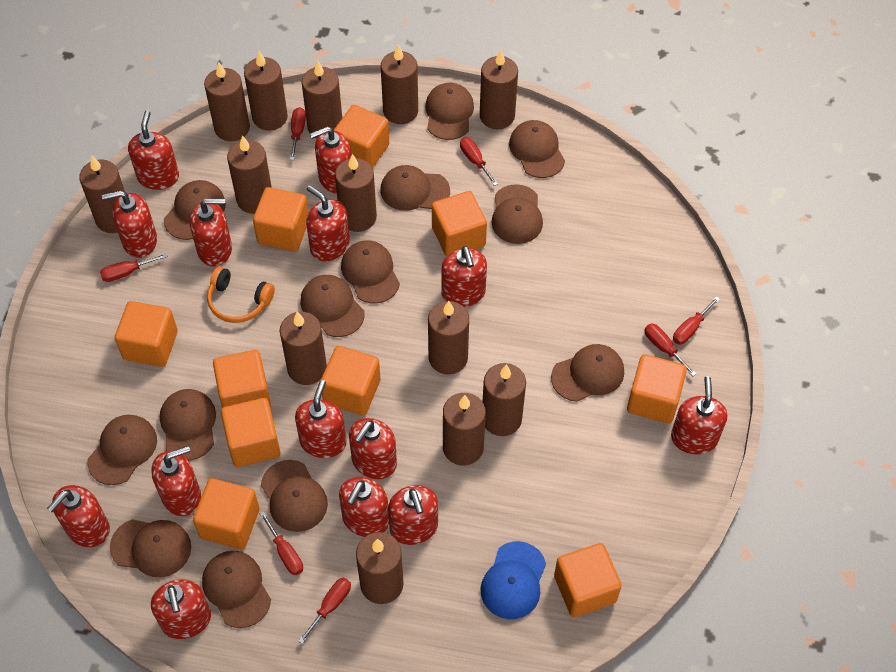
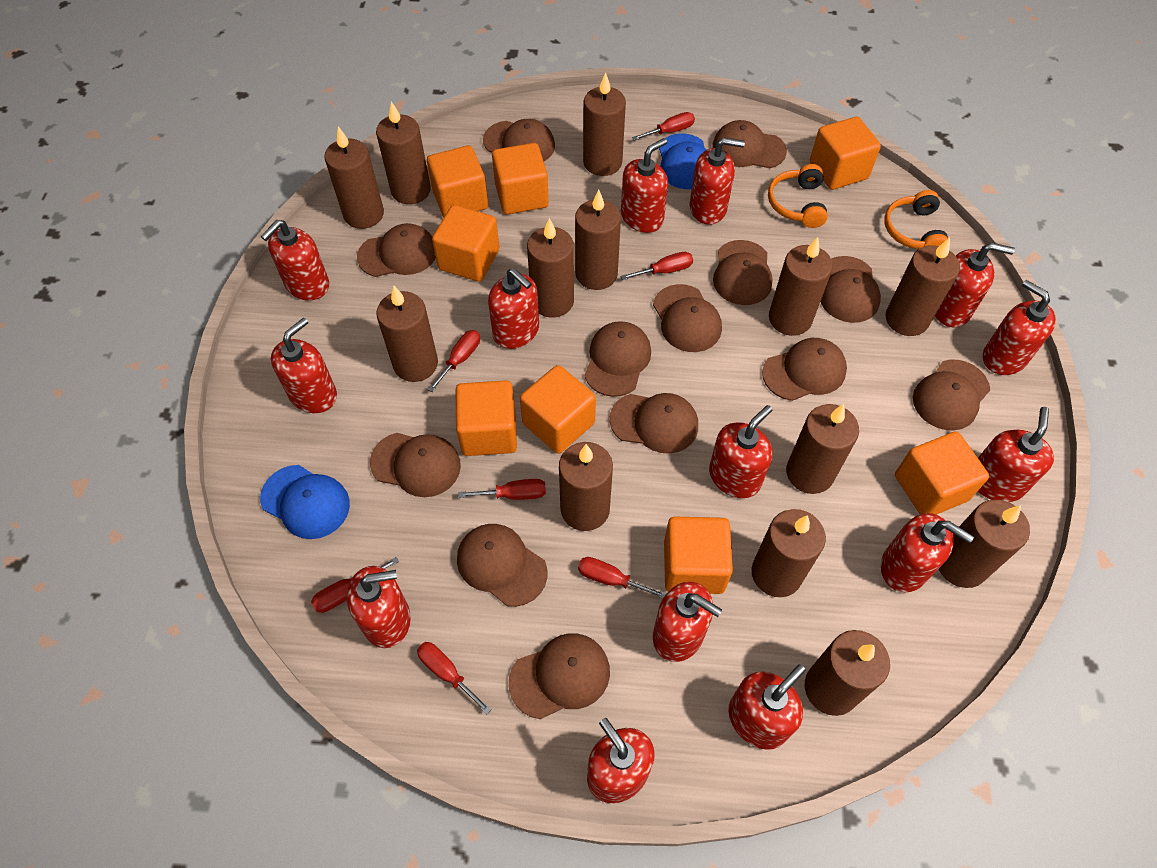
blue cap: [481,541,546,619] = 1 -> [260,465,350,539] [659,133,707,189] = 2
orange cube: [115,301,178,367] [193,478,259,549] [213,350,271,408] [221,398,281,467] [253,187,309,251] [321,346,381,415] [334,105,389,168] [432,191,487,257] [554,543,622,617] [627,354,687,423] = 10 -> [427,145,488,217] [432,205,499,282] [456,380,517,456] [492,143,549,215] [520,365,596,454] [664,517,733,594] [810,117,881,190] [895,431,989,515] = 8
orange headphones: [207,267,275,323] = 1 -> [768,164,828,228] [884,190,948,249] = 2

